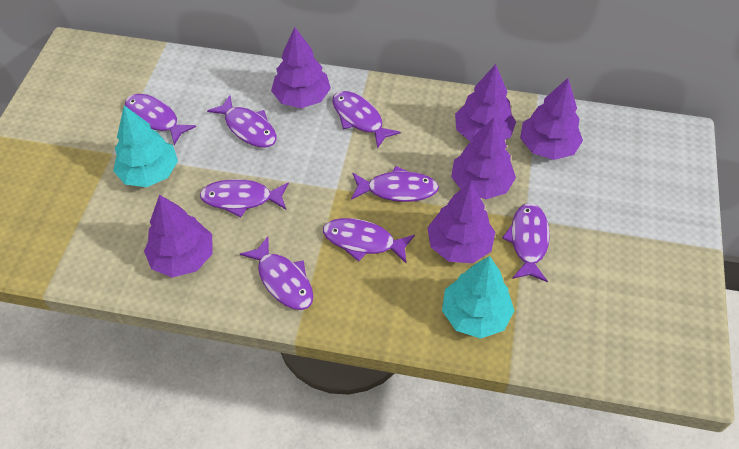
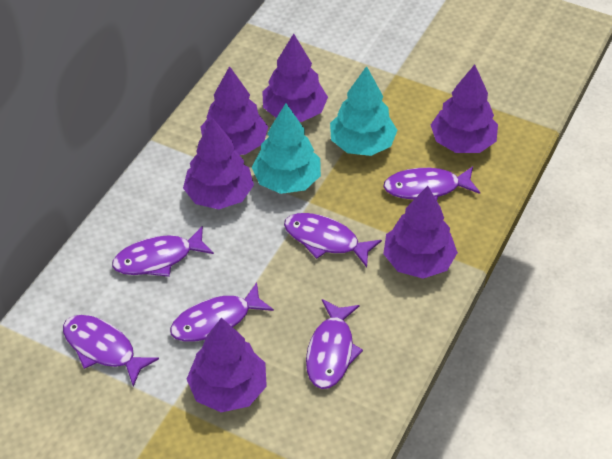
purple fish: [125,94,196,145] [200,179,289,218] [207,95,277,148] [240,236,313,310] [323,218,415,263] [332,91,401,149] [351,166,439,202] [502,203,550,282] = 8 -> [63,315,159,387] [112,226,214,277] [170,282,274,342] [284,213,382,267] [306,299,363,389] [383,166,480,200] = 6

